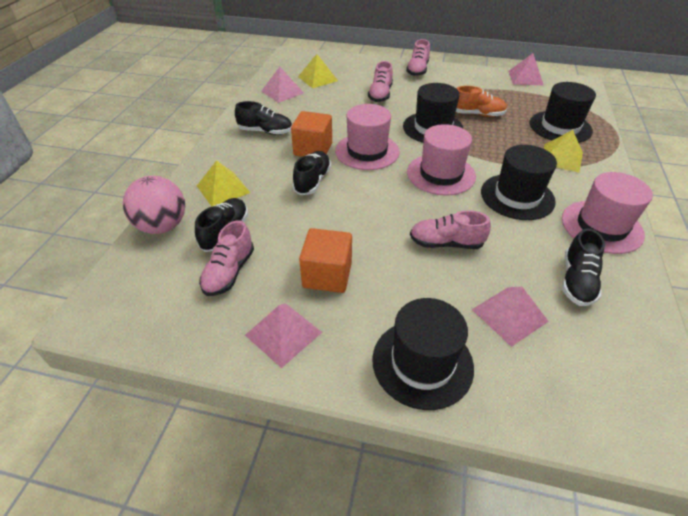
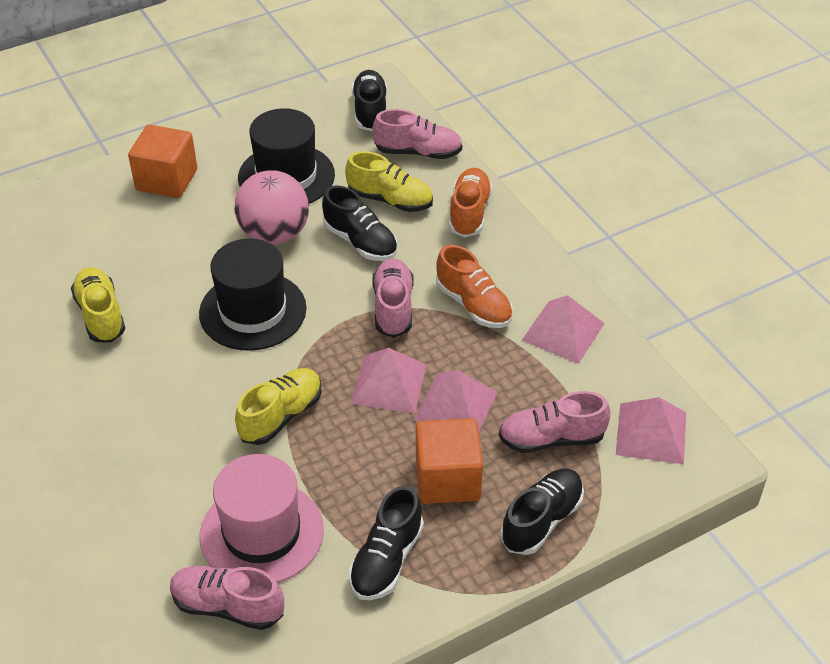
black hat: [372,298,474,410] [403,83,464,143] [481,145,557,220] [530,82,596,143] = 4 -> [199,238,307,351] [238,108,335,204] = 2
orange shoe: [456,86,507,117] = 1 -> [436,245,513,328] [449,168,493,237] = 2
pink hat: [335,104,400,170] [407,124,476,196] [562,172,653,254] = 3 -> [200,454,324,583] = 1
yellow pyramid: [197,160,251,206] [298,54,338,88] [544,130,583,173] = 3 -> none = 0
yellow shoe: none = 0 -> [71,267,125,343] [235,368,321,445] [345,151,433,212] = 3

